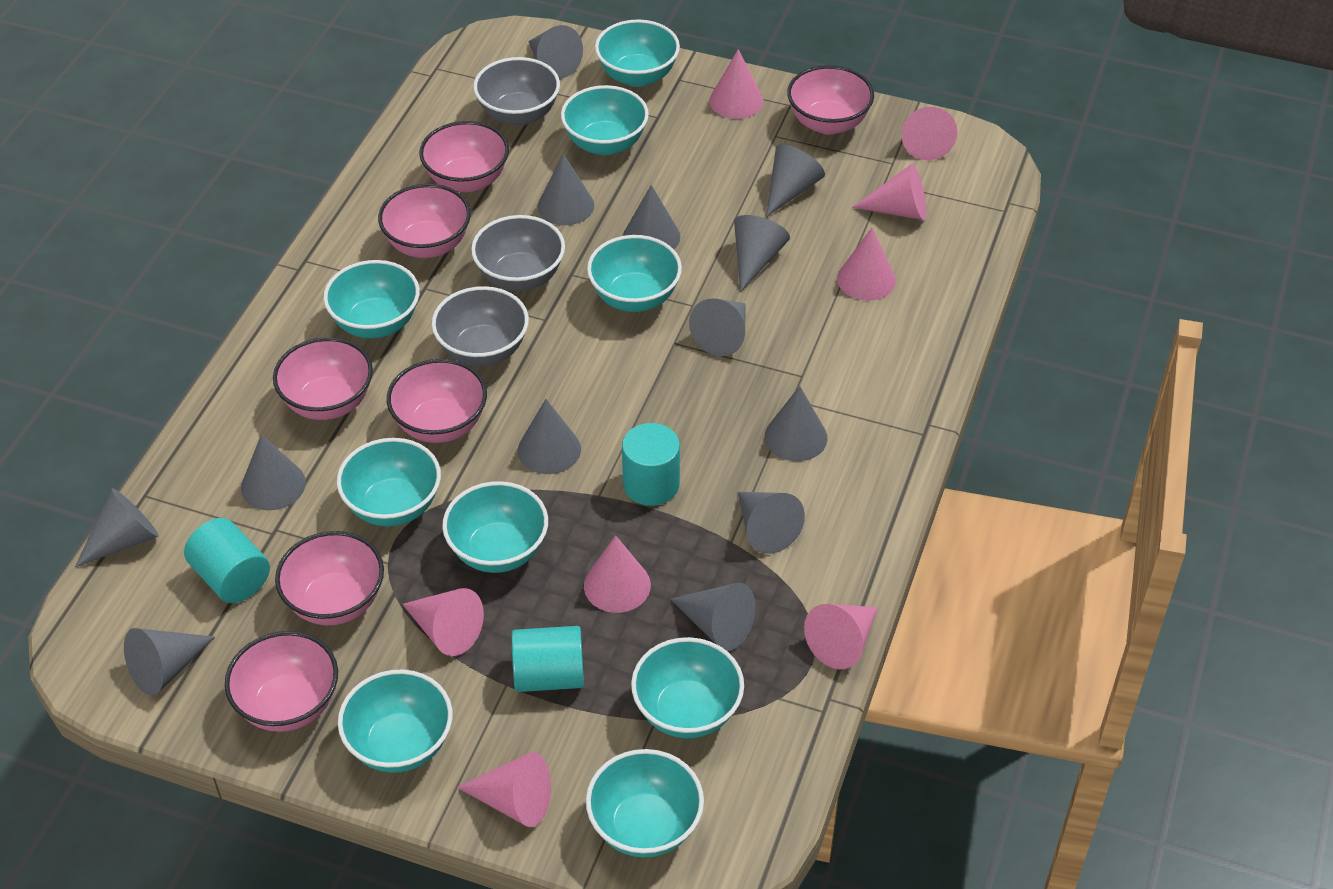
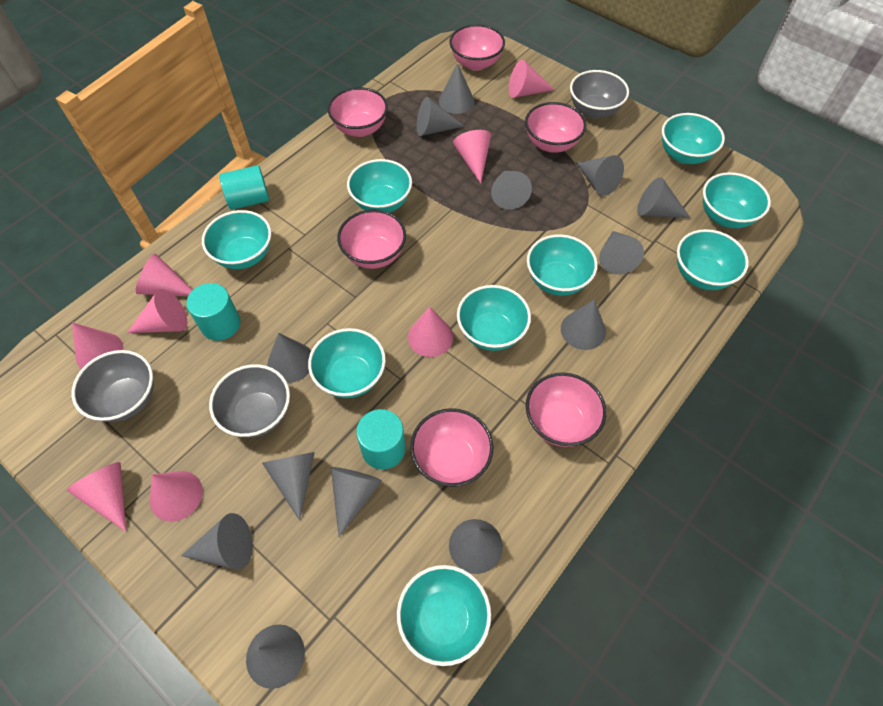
pink bowl: [225,631,338,732] [273,337,373,420] [275,531,384,625] [378,184,471,258] [387,359,487,443] [419,121,509,192] [787,65,874,134] = 7 -> [328,87,388,137] [337,210,406,269] [410,408,494,487] [449,24,505,71] [525,102,586,153] [526,373,606,447] = 6

